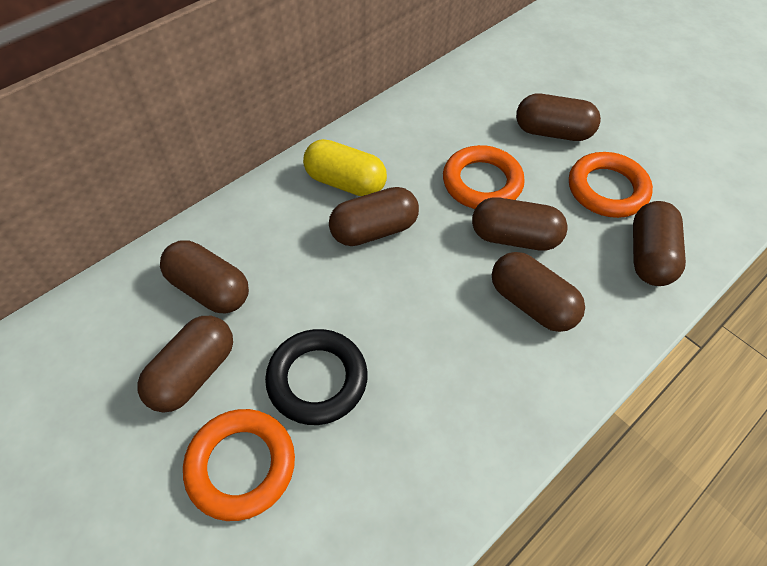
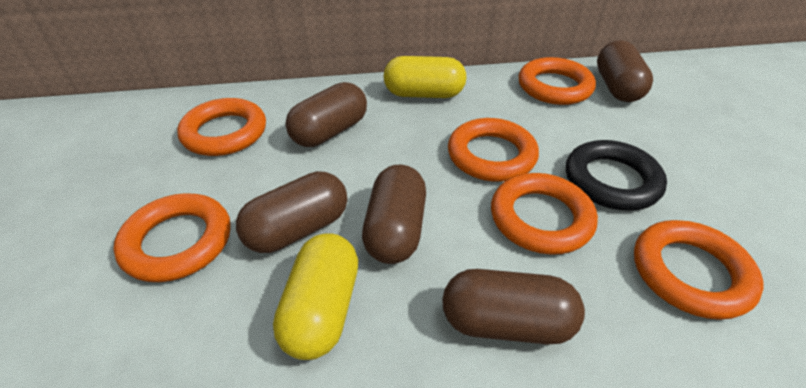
brown capsule: [137,316,233,413] [160,240,249,313] [329,187,419,246] [472,197,568,251] [492,252,585,332] [516,94,601,141] [633,201,686,286] = 7 -> [236,171,347,253] [285,82,367,147] [362,165,426,264] [442,269,585,345] [597,40,653,102] = 5
orange ring: [183,409,295,521] [443,145,525,209] [569,152,653,218] = 3 -> [113,193,231,282] [177,98,266,156] [448,118,539,182] [491,173,598,255] [518,57,596,105] [634,220,763,320] = 6
yellow capsule: [303,139,387,196] = 1 -> [273,233,358,360] [384,56,466,98] = 2

